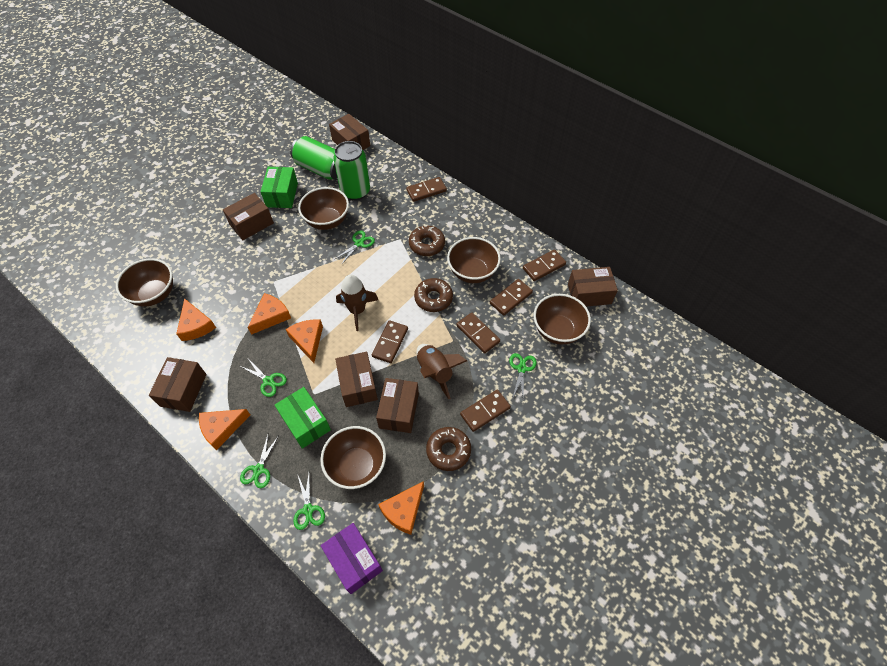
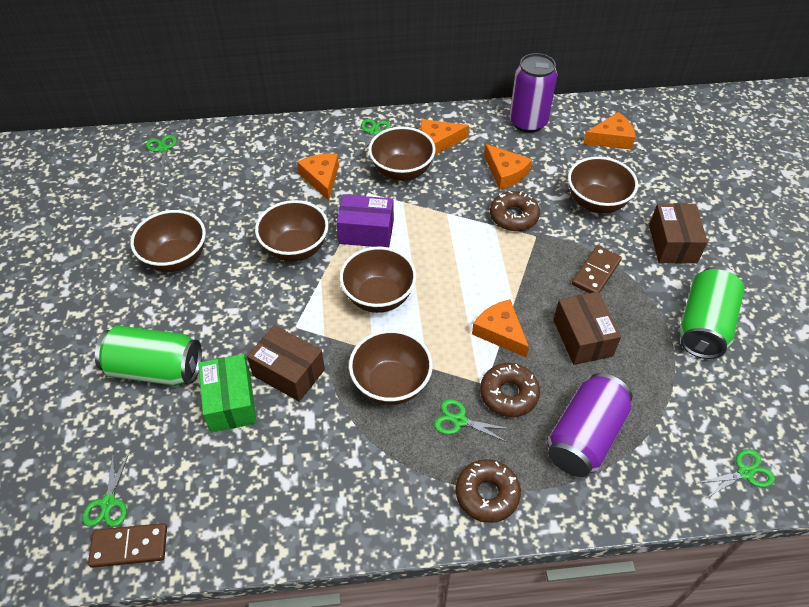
brown bowl: [116,258,173,307] [298,187,349,230] [320,426,386,489] [447,237,501,283] [534,294,591,345] = 5 -> [130,210,206,272] [255,200,329,262] [339,247,417,313] [349,330,433,405] [368,126,436,181] [568,156,638,213] = 6
brown box: [149,357,207,412] [223,193,274,240] [329,114,370,150] [335,352,378,407] [376,378,419,433] [568,267,618,307] = 6 -> [247,325,325,402] [553,292,621,365] [649,203,708,264] = 3
brown domino: [372,320,408,363] [406,177,447,202] [456,313,500,353] [460,390,511,432] [490,279,533,316] [523,249,566,281] = 6 -> [88,523,167,568] [572,246,622,293] = 2
brown rocket: [336,275,378,331] [416,344,467,399] = 2 -> none = 0
green box: [261,167,298,208] [275,387,331,449] = 2 -> [198,354,257,433] = 1
purple can: none = 0 -> [510,53,557,133] [547,373,632,477] = 2

